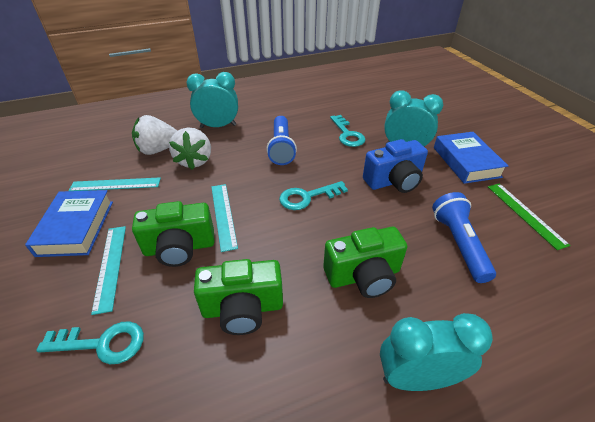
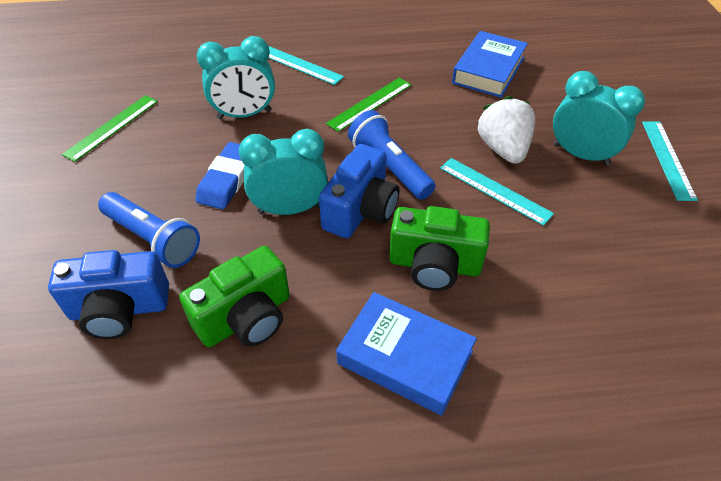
blue camera: [363,139,428,193] = 1 -> [48,250,169,339] [319,144,399,238] = 2
blue eraser: none = 0 -> [195,142,244,209] = 1
green camera: [132,201,215,267] [194,259,283,335] [323,227,407,298] = 3 -> [179,246,290,347] [389,206,490,291] = 2
green ruler: [488,183,571,250] = 1 -> [62,95,158,162] [326,78,411,132] = 2
turquoise key: [36,321,144,364] [279,181,348,210] [330,115,365,147] = 3 -> none = 0
white strawberry: [132,115,177,155] [169,127,211,170] = 2 -> [478,96,535,164] = 1

